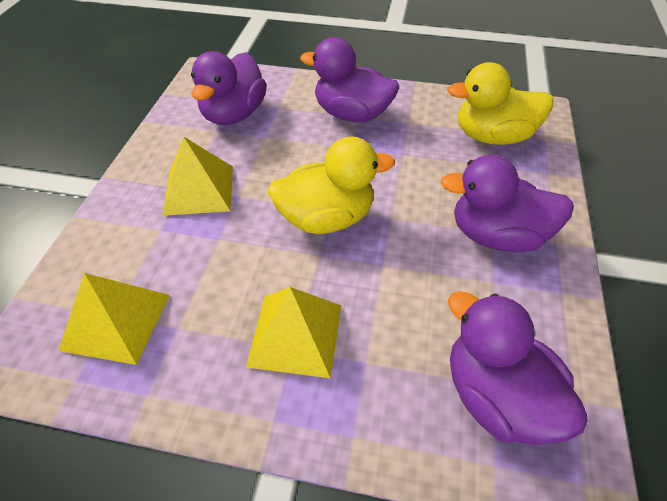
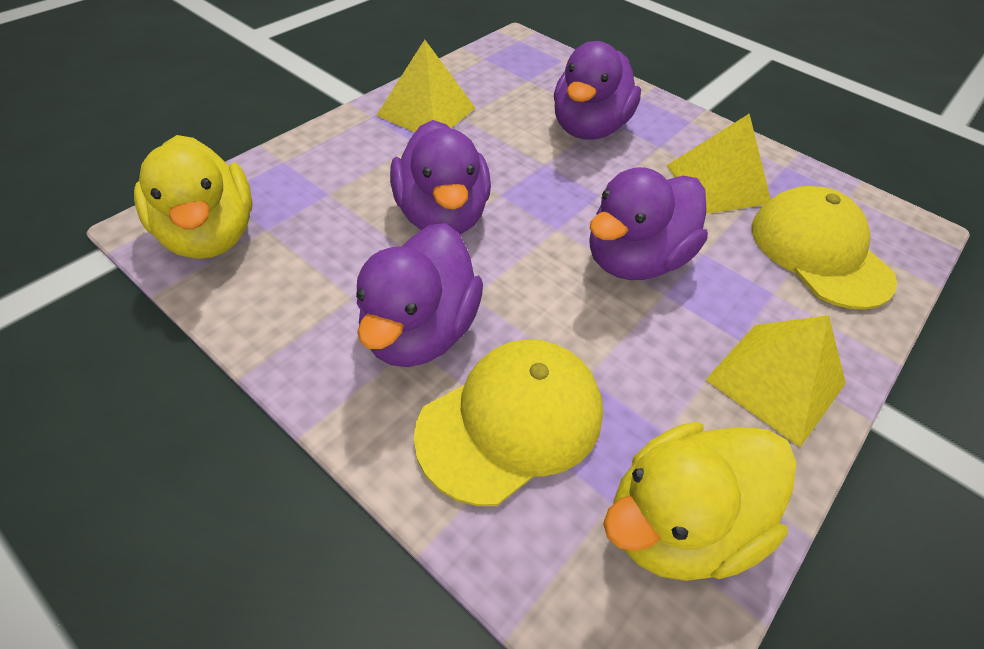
yellow cap: none = 0 -> [414,339,603,506] [752,186,897,310] = 2

